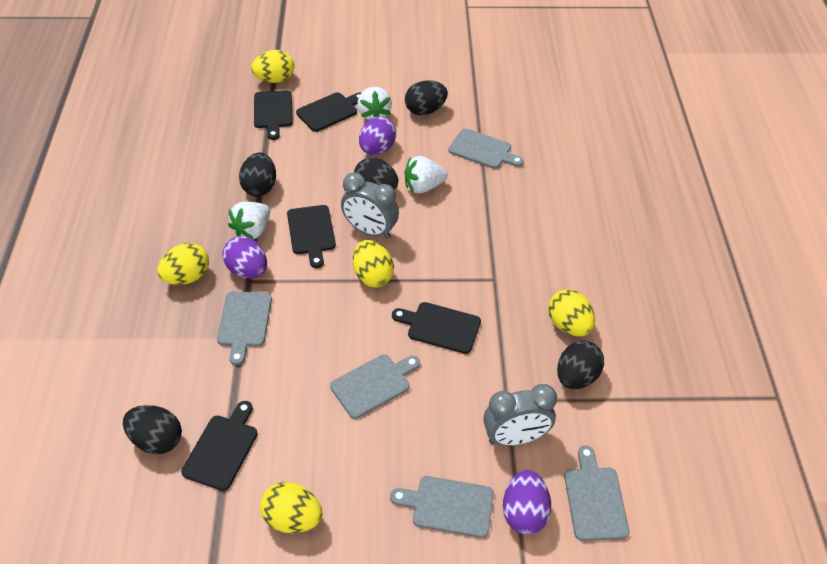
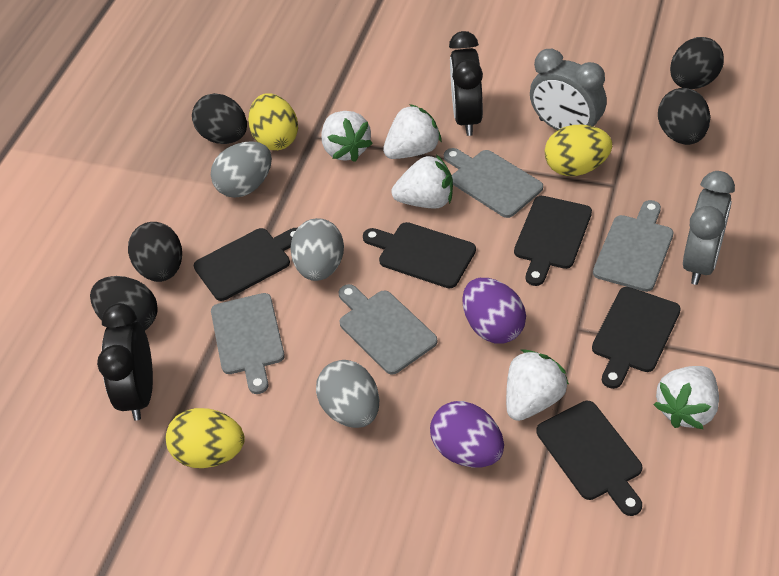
black clock: none = 0 -> [97,303,153,421] [449,31,483,136] = 2
grey cutting board: [217,291,272,365] [330,355,420,419] [390,476,494,538] [448,128,524,169] [564,445,630,541] = 5 -> [211,293,285,394] [338,284,438,375] [444,148,543,218] [593,200,673,292] = 4
grey egg: none = 0 -> [211,141,272,198] [290,218,344,281] [316,360,379,428] = 3
purple egg: [222,236,267,279] [359,117,396,155] [503,470,551,535] = 3 -> [430,401,504,468] [462,278,526,343] = 2
white strawberry: [228,202,270,239] [357,87,392,120] [405,156,447,193] = 3 -> [321,111,373,162] [383,104,442,159] [391,155,453,209] [506,349,569,421] [654,366,719,429] = 5
yellow egg: [158,243,209,285] [251,50,294,83] [260,482,322,533] [353,240,394,288] [548,289,595,336] = 5 -> [166,408,245,468] [248,93,298,150] [544,125,612,176] = 3

